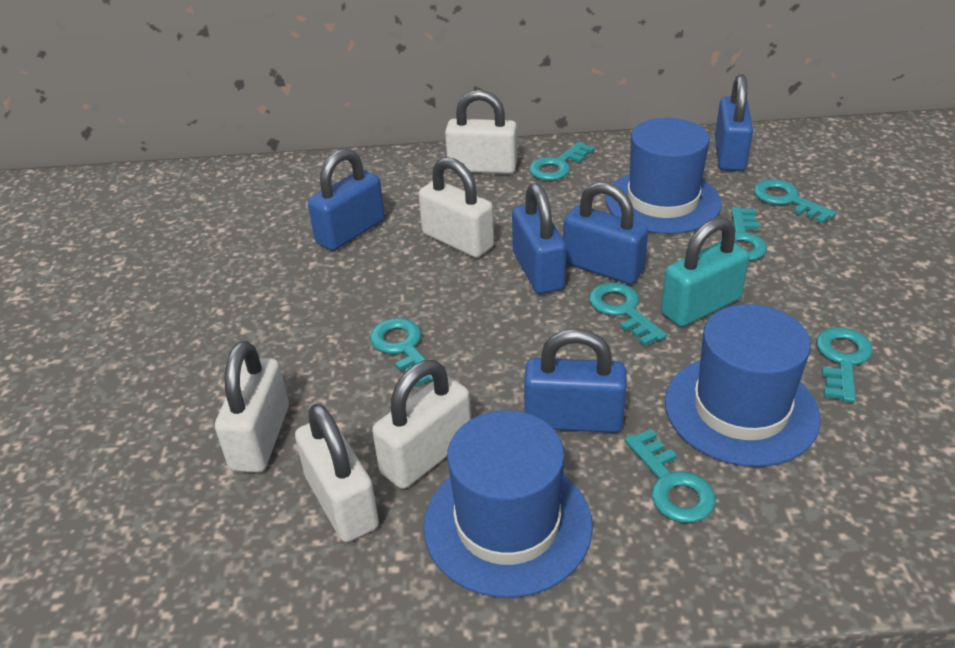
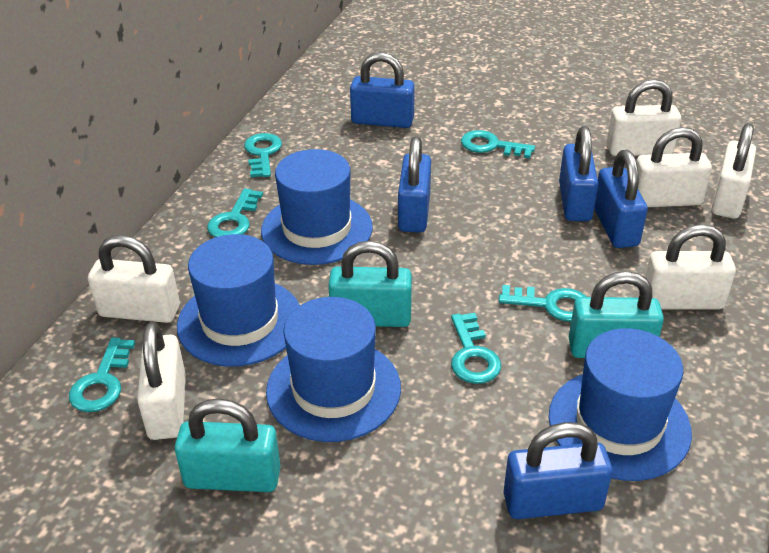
blue hat: [423,410,593,598] [606,118,722,234] [665,304,820,467] = 3 -> [177,234,300,367] [261,149,373,265] [266,297,401,442] [549,328,692,481] = 4
turquoise key: [370,318,433,387] [529,142,595,181] [589,282,667,346] [625,429,716,523] [719,207,767,261] [754,179,837,224] [816,327,873,403] = 7 -> [69,338,135,412] [207,188,263,237] [244,133,282,177] [451,313,501,384] [461,130,535,158] [499,285,586,322] = 6
turquoise padlock: [661,217,749,327] = 1 -> [175,398,281,492] [328,241,412,327] [569,271,664,358] = 3
white padlock: [215,341,289,473] [295,404,379,542] [372,360,471,489] [418,157,494,258] [445,90,517,174] = 5 -> [88,235,180,323] [137,322,186,440] [607,79,681,156] [637,127,712,207] [645,224,736,309] [712,123,756,219] = 6

